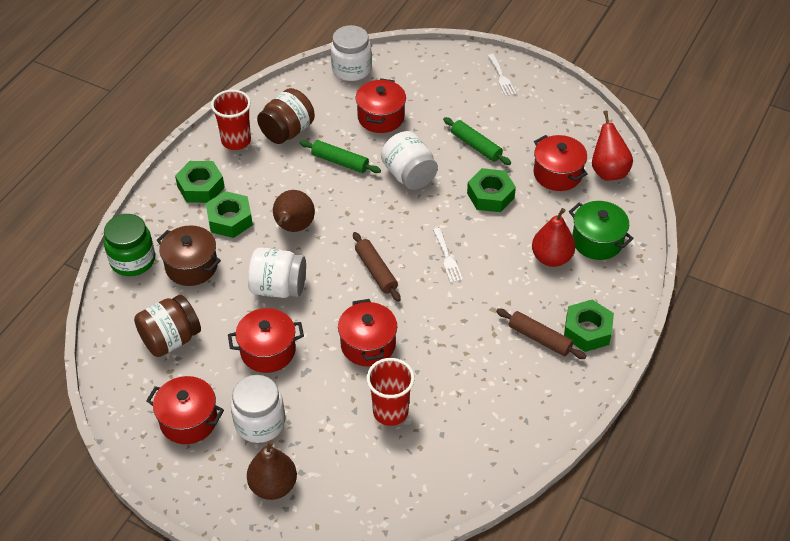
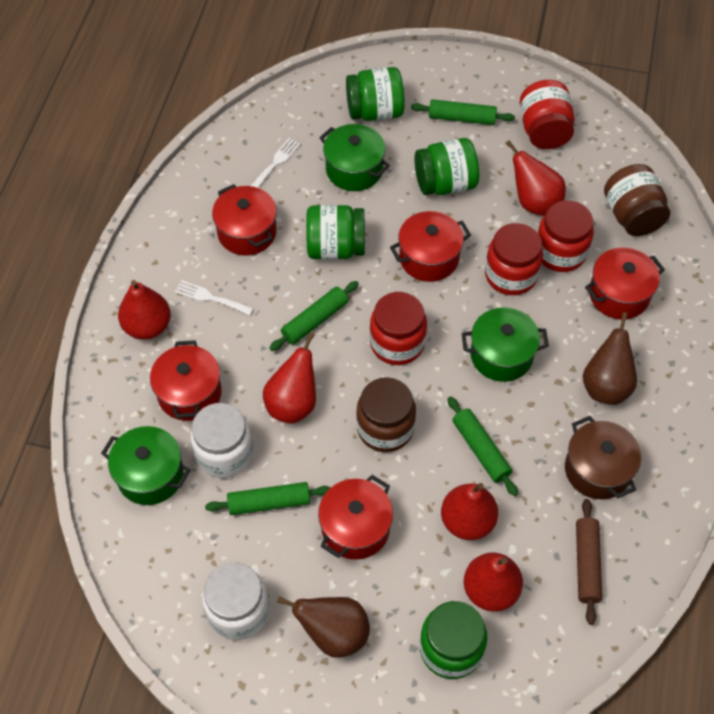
brown rolling pin: [353,232,401,302] [496,309,587,359] = 2 -> [576,499,602,625] = 1
green jar: [104,214,155,276] = 1 -> [306,205,365,260] [346,67,405,121] [414,138,479,195] [420,601,487,679] = 4
green nut: [175,161,225,203] [206,191,253,238] [467,168,516,212] [564,300,614,352] = 4 -> none = 0
green pot: [569,201,634,260] = 1 -> [101,426,190,505] [319,124,390,191] [462,307,549,382] = 3
green rolling pin: [300,140,381,173] [443,117,511,165] = 2 -> [205,482,331,515] [270,281,359,351] [411,99,515,125] [448,396,518,496] = 4
red cup: [211,90,251,150] [367,358,415,426] = 2 -> none = 0
red jar: none = 0 -> [370,292,427,365] [485,223,543,295] [519,80,575,149] [538,200,594,272] = 4
red pear: [532,208,575,267] [592,111,633,181] = 2 -> [118,280,171,340] [263,332,316,423] [441,483,498,540] [464,553,523,611] [506,140,566,216] = 5
white jar: [231,375,285,443] [248,247,306,298] [331,25,372,81] [381,131,438,190] = 4 -> [190,403,253,478] [202,563,270,640] = 2

